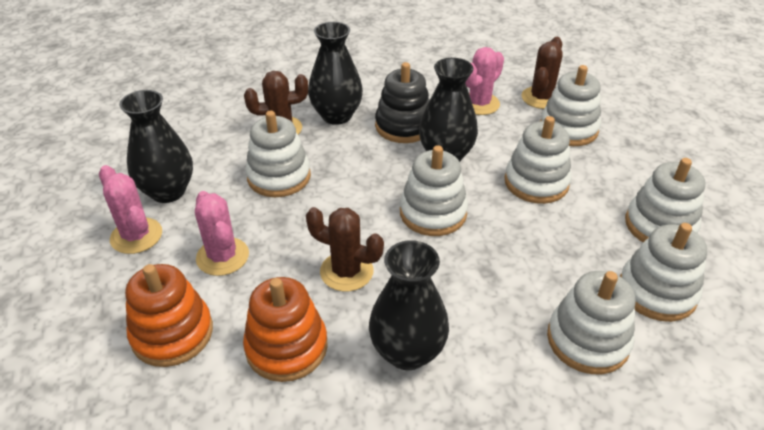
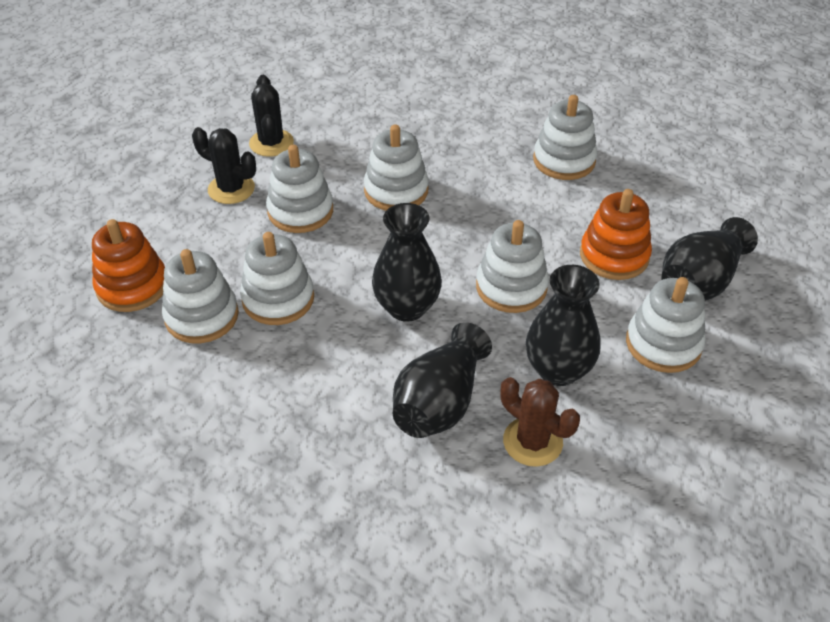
black cactus: none = 0 -> [192,127,256,204] [249,75,294,157] = 2
black stacking toy: [375,62,430,143] = 1 -> none = 0
brown cactus: [244,71,308,134] [306,207,384,291] [522,37,562,109] = 3 -> [500,377,580,467] = 1
pink cactus: [99,165,162,254] [195,191,249,276] [465,47,504,115] = 3 -> none = 0

